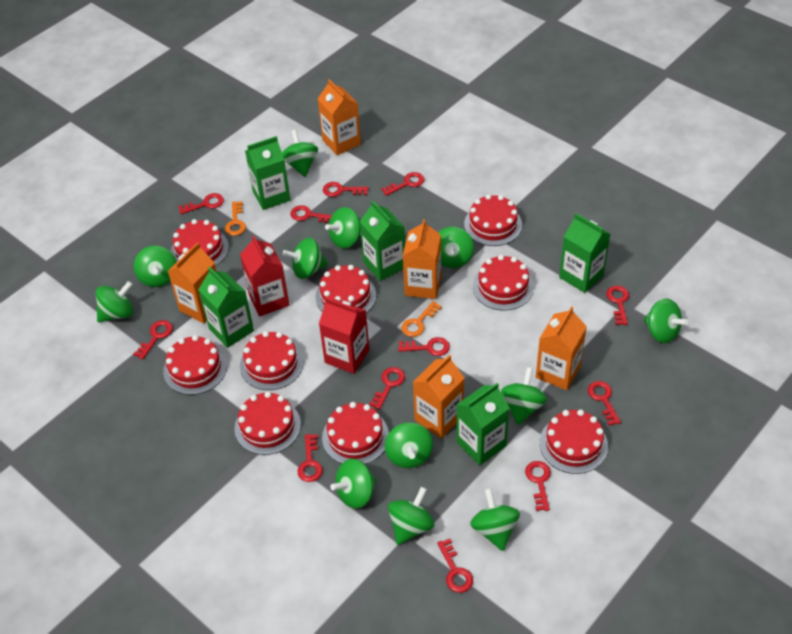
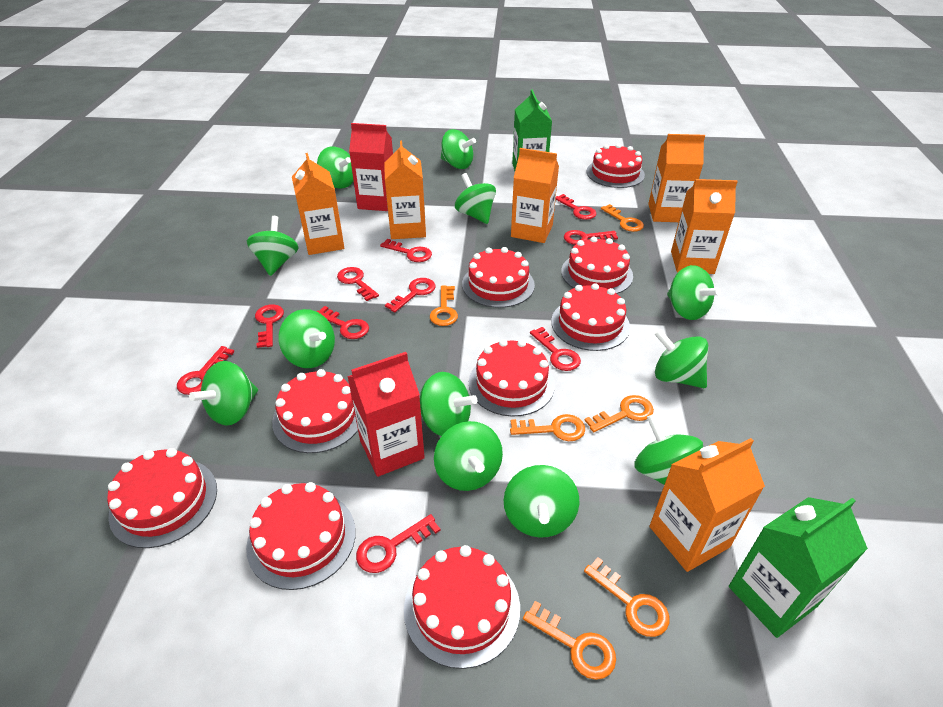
green carton: [198,267,254,348] [245,136,290,210] [359,201,405,281] [456,383,509,465] [559,213,610,293] = 5 -> [512,89,552,171] [729,497,868,638] = 2
orange carton: [168,243,216,324] [317,79,361,155] [403,219,441,299] [413,355,464,439] [536,306,587,390] = 5 -> [292,153,344,255] [384,141,426,239] [511,148,559,243] [648,134,705,222] [649,438,765,572] [671,179,738,274] = 6
orange key: [225,201,246,236] [401,301,442,337] = 2 -> [430,285,458,326] [510,414,585,441] [523,601,616,680] [584,395,654,432] [584,557,669,637] [601,204,644,232] = 6
red key: [134,320,173,359] [178,193,224,214] [290,205,332,223] [297,434,323,482] [323,182,368,197] [369,367,405,410] [381,172,424,196] [398,337,450,356] [437,539,473,593] [525,461,551,511] [588,381,621,426] [606,286,629,325] = 12 -> [177,346,234,395] [255,304,284,348] [316,306,369,339] [337,267,379,301] [356,514,440,573] [380,239,432,262] [385,278,436,312] [530,327,581,371] [555,194,596,220] [564,230,618,245] = 10

